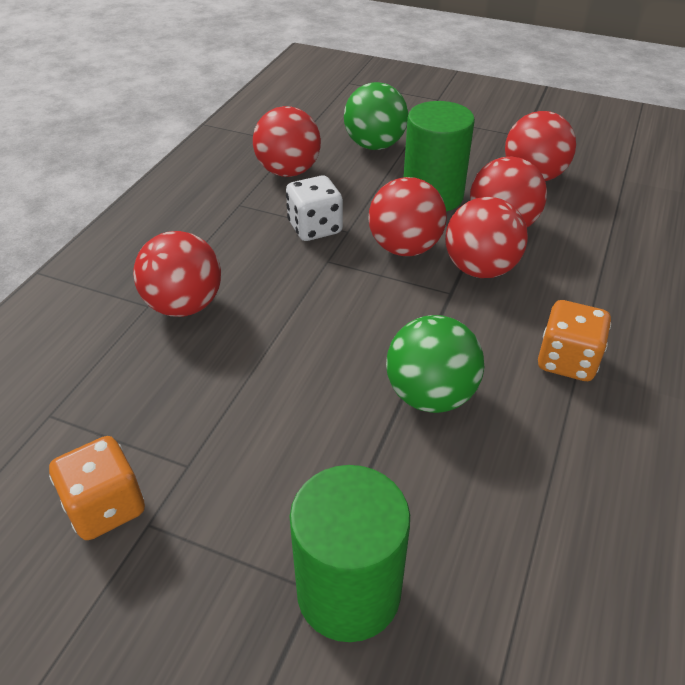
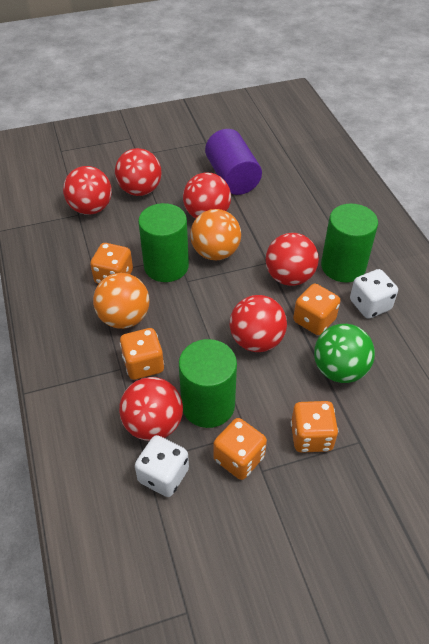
green ball: [344,82,408,150] [386,315,484,413] = 2 -> [314,324,375,383] = 1
green cylinder: [290,465,410,642] [403,101,475,212] = 2 -> [138,203,189,282] [179,339,237,428] [321,204,378,282] = 3
orange ball: none = 0 -> [93,273,149,329] [190,209,241,260] = 2
orange dice: [49,436,145,540] [538,300,611,381] = 2 -> [90,243,133,284] [120,328,164,380] [214,418,267,480] [291,401,338,453] [293,284,340,335] = 5
purple cylinder: none = 0 -> [205,129,262,195] = 1
white dice: [286,176,343,241] = 1 -> [135,435,189,497] [350,269,398,319] = 2

